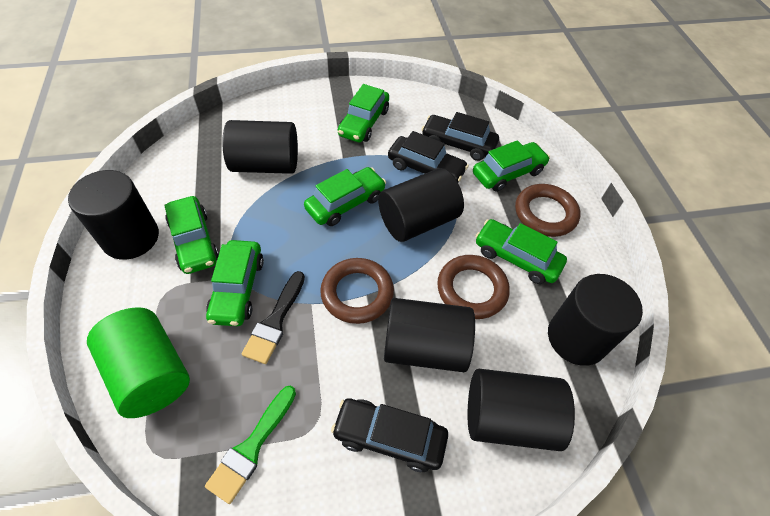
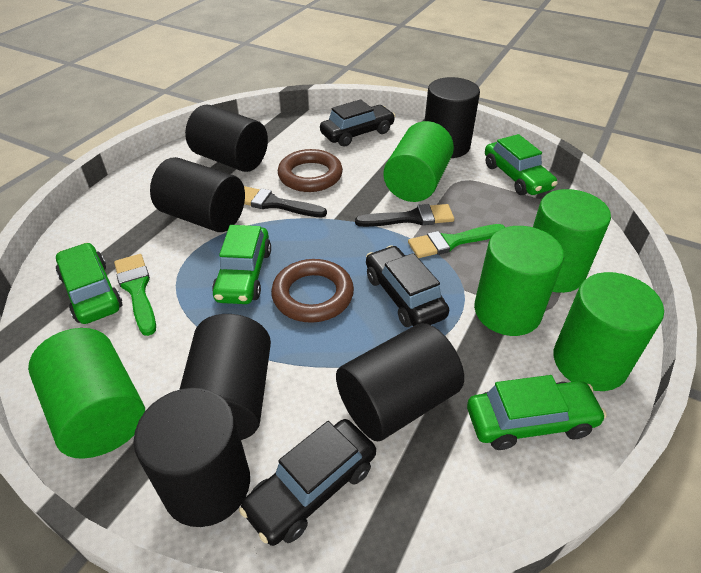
black brush: [242,271,305,364] = 1 -> [244,186,327,217] [355,204,454,227] = 2
brown ring: [320,258,394,324] [437,255,510,319] [515,184,580,237] = 3 -> [271,259,354,323] [278,149,343,192] = 2
green brush: [205,386,296,504] = 1 -> [114,254,156,336] [408,224,505,258] = 2
green car: [164,196,219,274] [206,240,264,326] [304,167,386,226] [338,84,389,142] [473,140,550,192] [475,219,567,284] = 6 -> [56,242,122,324] [212,225,271,304] [467,375,607,450] [485,134,558,195] = 4
green cylinder: [87,307,190,418] = 1 -> [28,328,145,459] [383,121,454,202] [474,226,564,336] [533,189,611,293] [554,272,664,391] = 5

